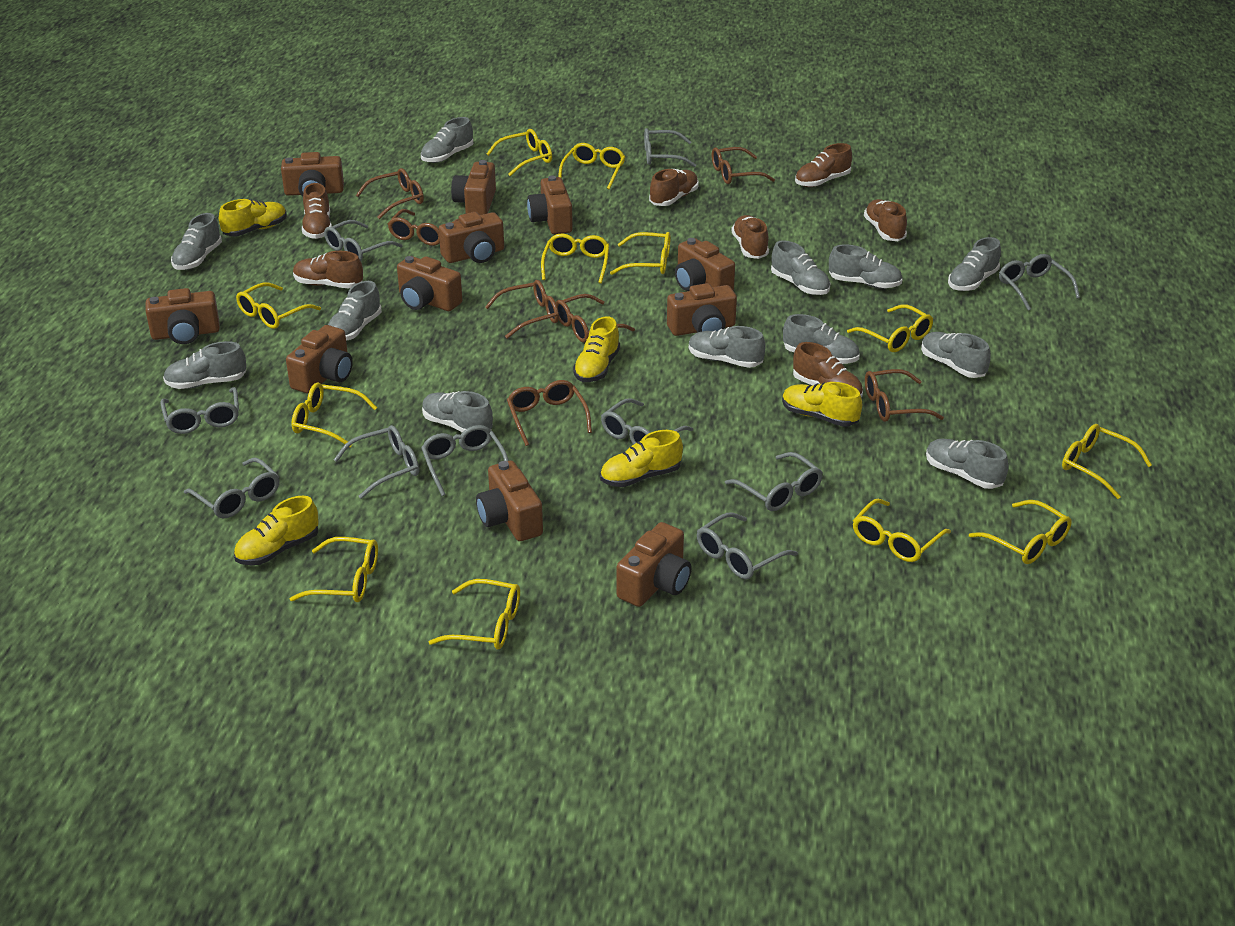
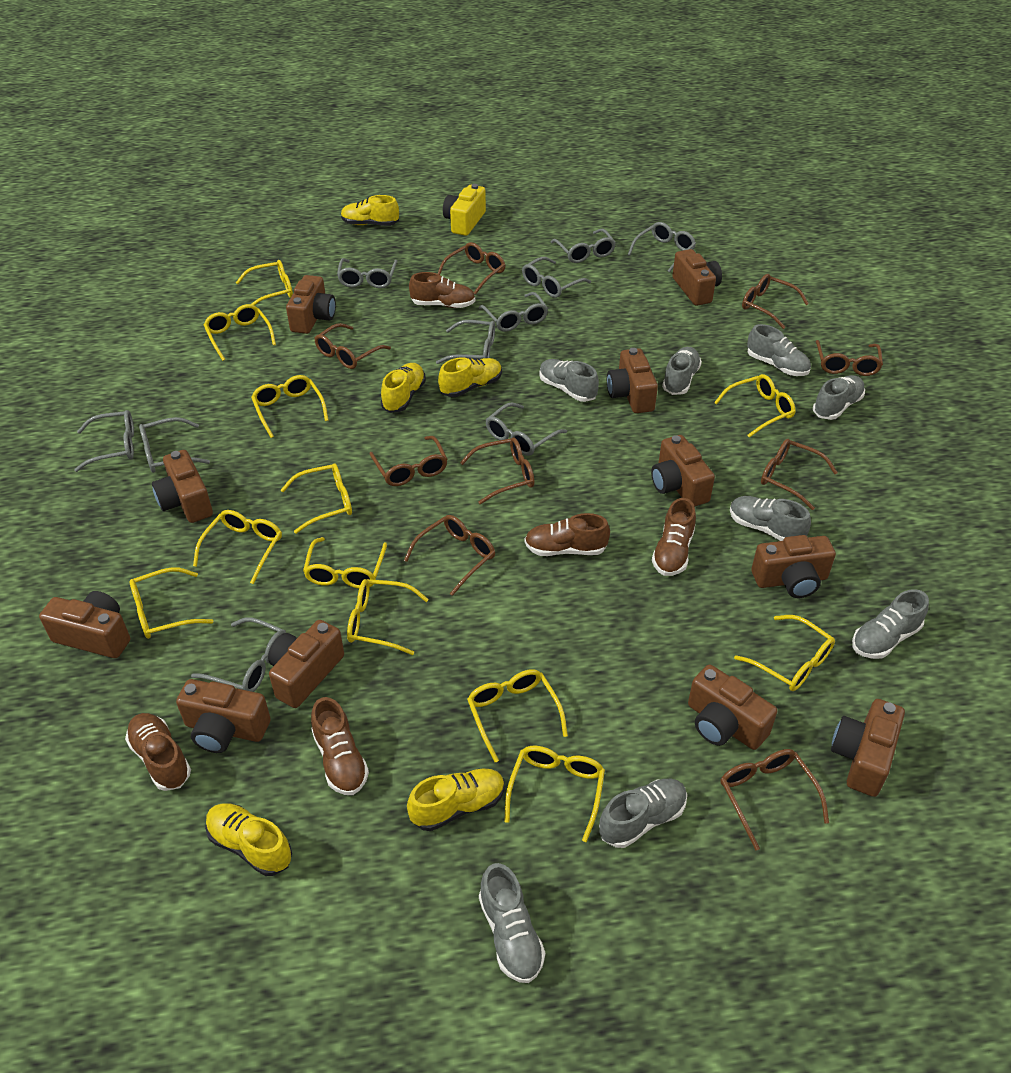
brown glasses: [356,168,424,219] [388,209,459,246] [485,280,559,339] [507,380,592,446] [556,294,635,343] [712,147,775,184] [865,369,944,422] = 7 -> [314,323,391,369] [370,436,447,486] [404,515,495,596] [437,242,505,295] [460,437,535,504] [720,749,829,851] [742,274,809,329] [761,439,838,510] [816,340,883,376] = 9
brown shoe: [293,251,363,288] [302,183,332,239] [649,169,699,206] [731,215,769,259] [793,342,863,398] [795,143,852,187] [864,199,907,241] = 7 -> [125,713,191,791] [311,697,369,795] [409,272,475,308] [525,513,610,556] [652,498,696,576] = 5
grey shoe: [163,341,246,389] [171,213,222,270] [328,281,382,341] [421,117,473,163] [422,391,493,432] [689,326,766,368] [771,240,831,295] [783,314,860,364] [829,244,902,289] [921,332,991,378] [926,439,1009,489] [948,237,1001,291] = 12 -> [479,863,545,983] [539,359,599,402] [599,779,687,848] [662,347,702,395] [730,496,811,541] [747,324,811,376] [813,375,865,420] [852,589,929,659] = 8
yellow camera: none = 0 -> [443,184,486,236] = 1

